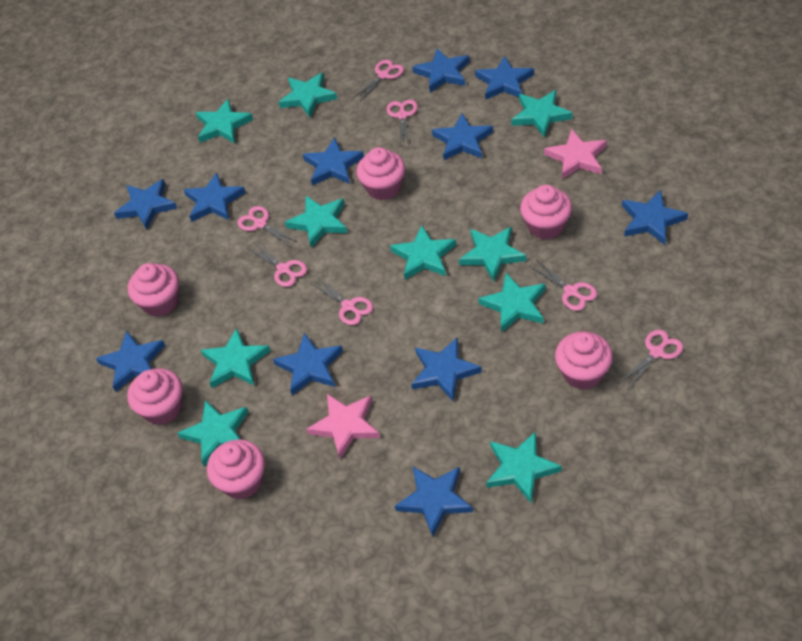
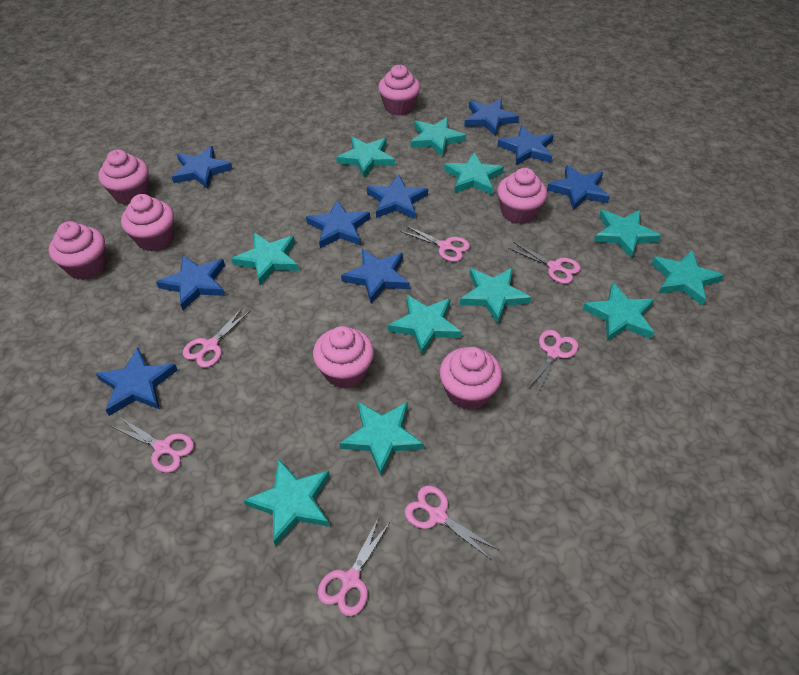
blue star: [96,331,165,392] [114,179,177,230] [184,172,246,222] [273,333,343,395] [303,137,364,186] [395,466,473,537] [411,338,482,402] [412,48,470,92] [432,113,493,160] [475,56,534,100] [622,190,688,245] = 11 -> [96,347,177,416] [156,255,225,310] [172,146,233,189] [306,200,370,248] [341,249,410,303] [367,174,428,219] [464,99,519,136] [497,125,554,165] [547,165,610,210] = 9
pink cupcake: [127,368,182,425] [128,263,179,317] [207,439,265,499] [357,147,405,200] [520,185,572,240] [555,331,613,390] = 6 -> [49,221,106,280] [98,149,149,205] [121,194,174,251] [313,326,374,389] [378,65,420,116] [440,347,502,410] [497,168,547,224] = 7
pink star: [306,394,380,458] [544,129,607,179] = 2 -> none = 0
turquoise star: [178,400,248,466] [196,99,253,143] [201,328,270,388] [279,72,337,117] [285,196,348,248] [390,225,456,280] [459,227,526,282] [478,273,546,333] [486,432,562,503] [511,90,573,138] = 10 -> [231,233,299,285] [244,459,330,546] [336,137,395,177] [339,402,424,476] [388,295,462,355] [410,117,466,157] [444,152,504,195] [460,268,531,324] [582,282,655,341] [594,210,661,258] [651,250,724,306] = 11

